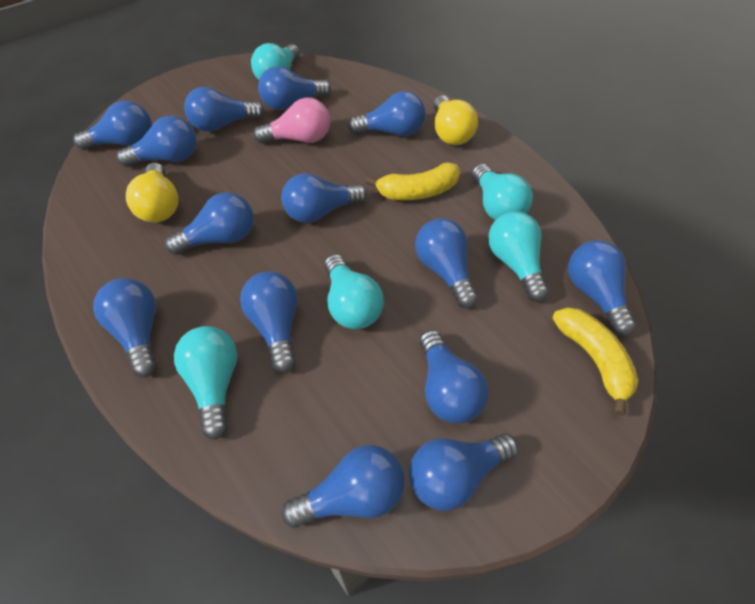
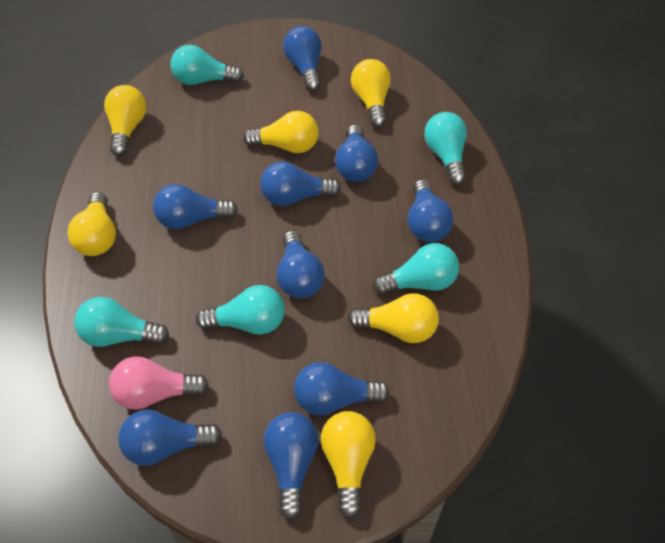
blue light bulb: [73,101,152,150] [93,278,157,377] [116,116,197,167] [165,192,254,255] [184,87,264,132] [240,271,297,373] [258,66,331,110] [281,173,367,223] [282,445,404,528] [348,91,425,136] [409,433,519,511] [415,218,478,308] [419,330,489,424] [568,240,636,336] = 14 -> [118,410,222,466] [153,184,238,230] [260,162,341,206] [264,412,319,520] [277,230,325,299] [283,26,322,91] [294,362,390,416] [335,125,378,182] [407,179,454,242] = 9
yellow banana: [366,162,460,200] [552,307,639,416] = 2 -> none = 0
yellow light bulb: [126,163,178,223] [433,95,478,145] = 2 -> [67,192,116,256] [104,85,147,156] [243,111,319,153] [321,411,376,518] [347,293,439,343] [351,59,391,128] = 6

